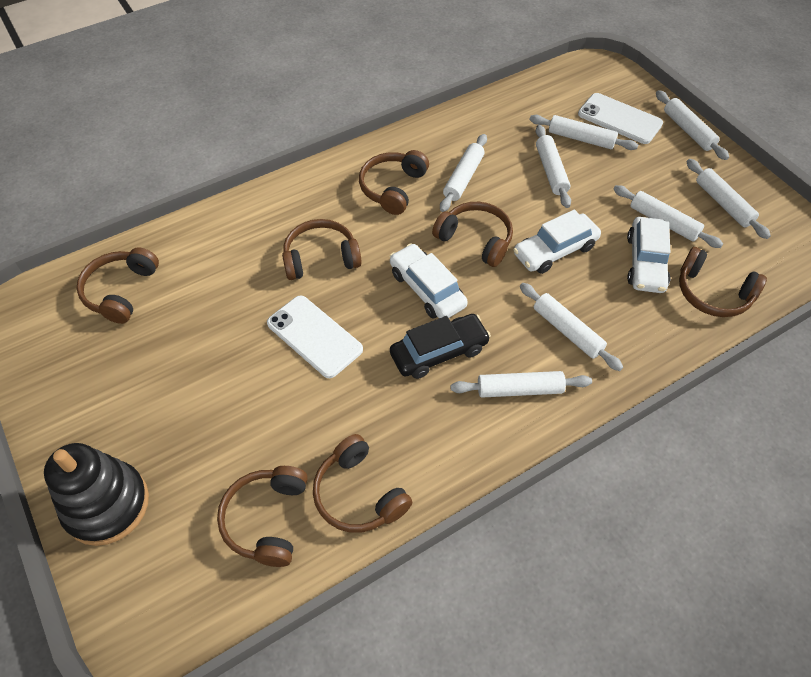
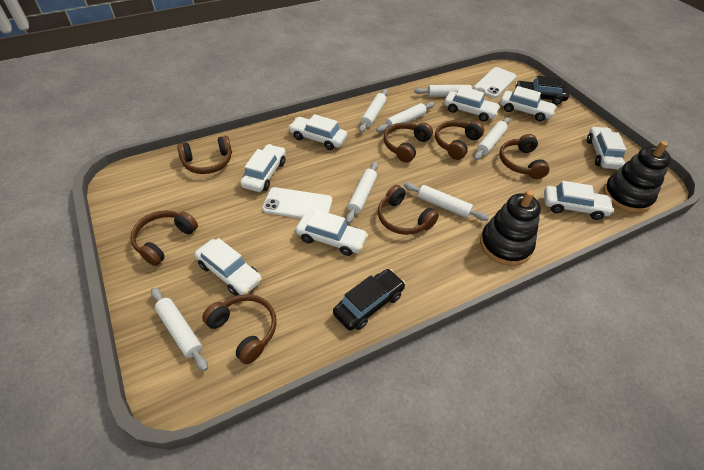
black car: [390,314,491,379] = 1 -> [333,269,405,331] [515,76,569,105] = 2
black stacking toy: [44,443,149,546] = 1 -> [480,190,541,266] [603,141,671,213] = 2
white car: [390,243,468,319] [513,209,601,274] [627,217,670,293] = 3 -> [195,238,262,296] [240,144,286,192] [289,114,347,150] [296,209,368,256] [444,86,500,122] [500,86,557,121] [544,181,614,220] [587,127,626,169] = 8
white rolling pin: [440,134,487,212] [450,371,592,398] [520,283,623,371] [529,115,638,150] [536,125,571,208] [613,185,723,248] [656,90,729,160] [687,159,771,239] = 8 -> [151,287,208,371] [346,161,378,224] [359,89,388,133] [376,102,434,132] [404,183,489,221] [414,85,485,97] [474,117,510,160] = 7

